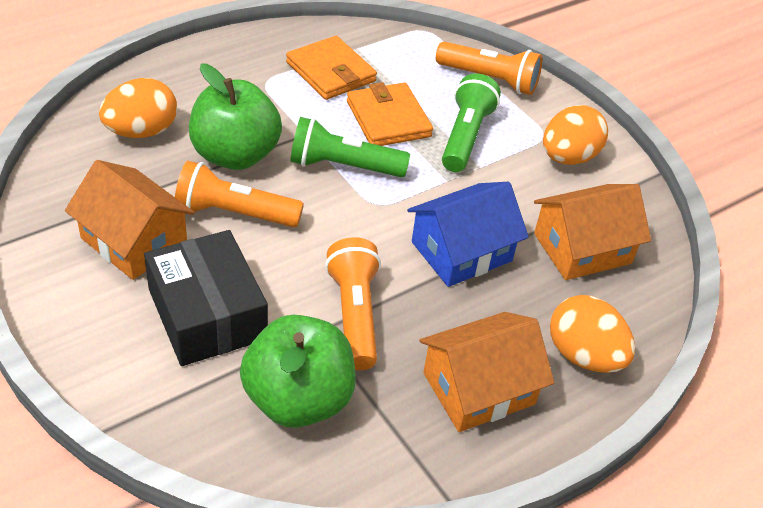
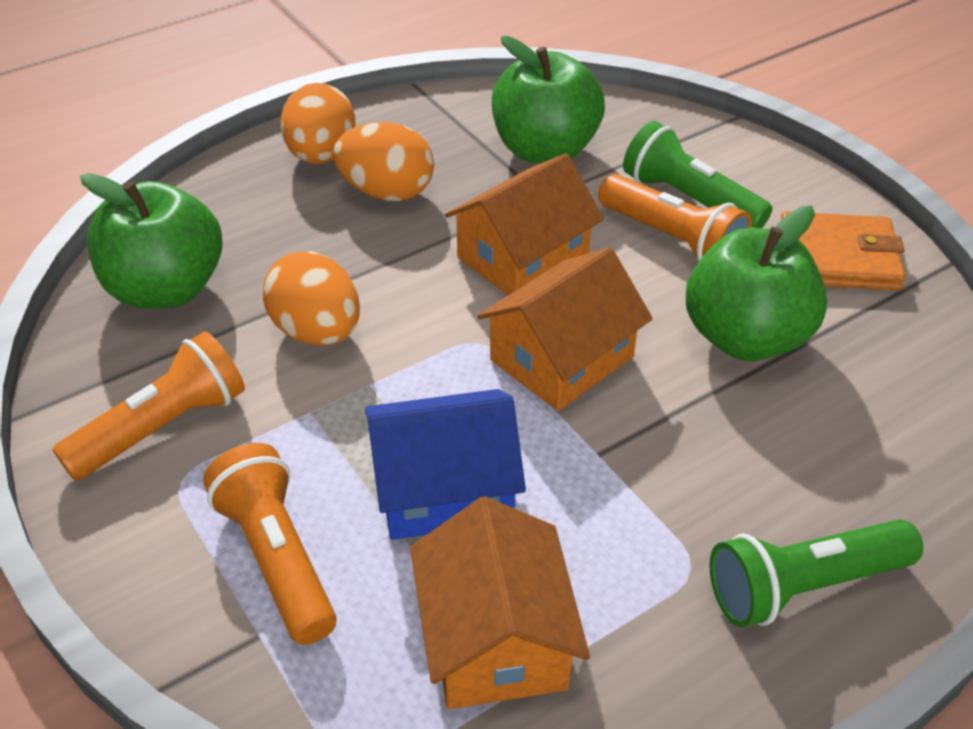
black box: [144,230,268,366] = 1 -> none = 0
green apple: [189,63,282,170] [240,315,356,428] = 2 -> [80,173,222,309] [492,36,605,164] [686,206,827,361] = 3
orange wallet: [286,36,377,100] [347,82,433,146] = 2 -> [780,211,905,290] = 1

